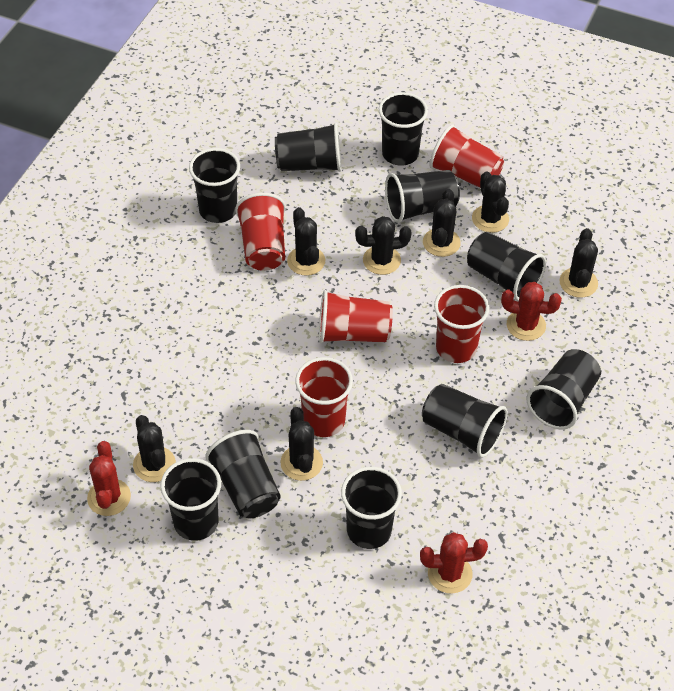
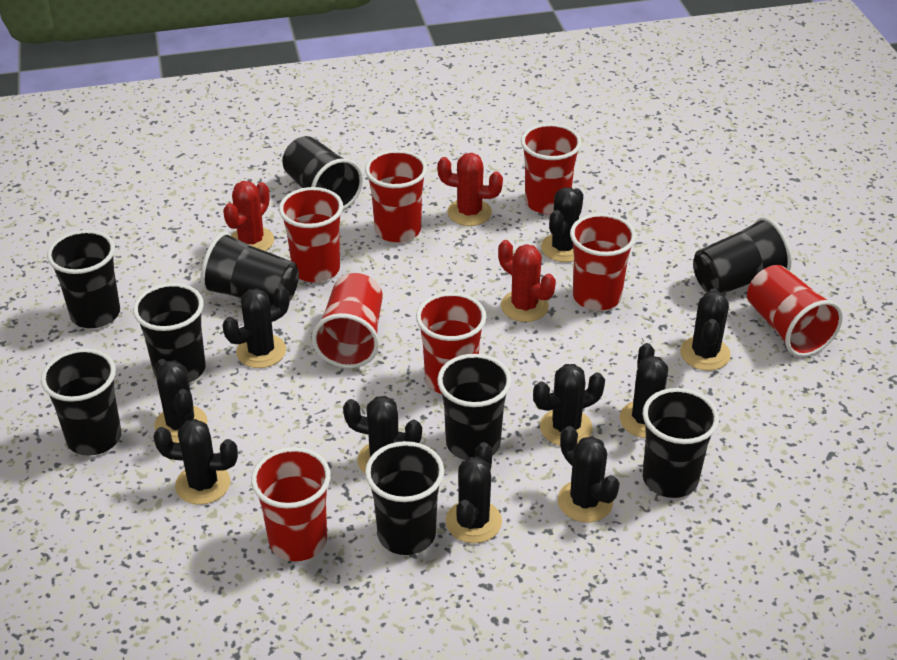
black cactus: [133,415,176,482] [281,407,323,481] [287,207,325,275] [355,216,412,275] [423,189,461,257] [472,171,509,233] [559,228,598,298] = 7 -> [153,419,238,505] [154,359,207,443] [223,286,289,368] [343,396,422,474] [446,442,502,543] [533,364,605,446] [541,187,583,262] [558,426,620,522] [620,343,668,438] [680,288,731,371] = 10
black cup: [160,458,221,541] [189,148,240,223] [205,430,281,518] [275,123,342,172] [341,467,402,549] [379,92,428,166] [385,170,460,223] [422,384,508,458] [467,232,546,301] [526,349,601,429] = 10 -> [41,348,121,456] [47,230,120,328] [133,283,206,383] [200,232,299,306] [282,136,363,210] [365,441,444,555] [437,354,511,460] [642,388,719,498] [693,217,792,293] = 9
red cup: [235,192,286,271] [295,357,353,437] [319,290,393,343] [429,125,504,188] [434,285,489,363] = 5 -> [251,447,331,561] [279,187,343,283] [312,273,383,368] [365,150,427,243] [416,292,486,394] [521,123,582,214] [570,213,636,311] [747,265,843,357] = 8

